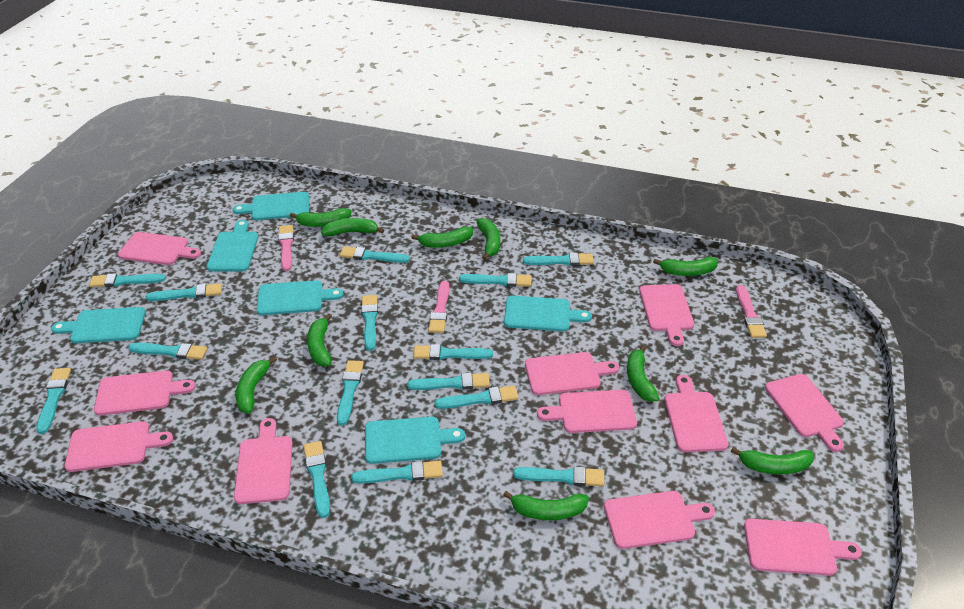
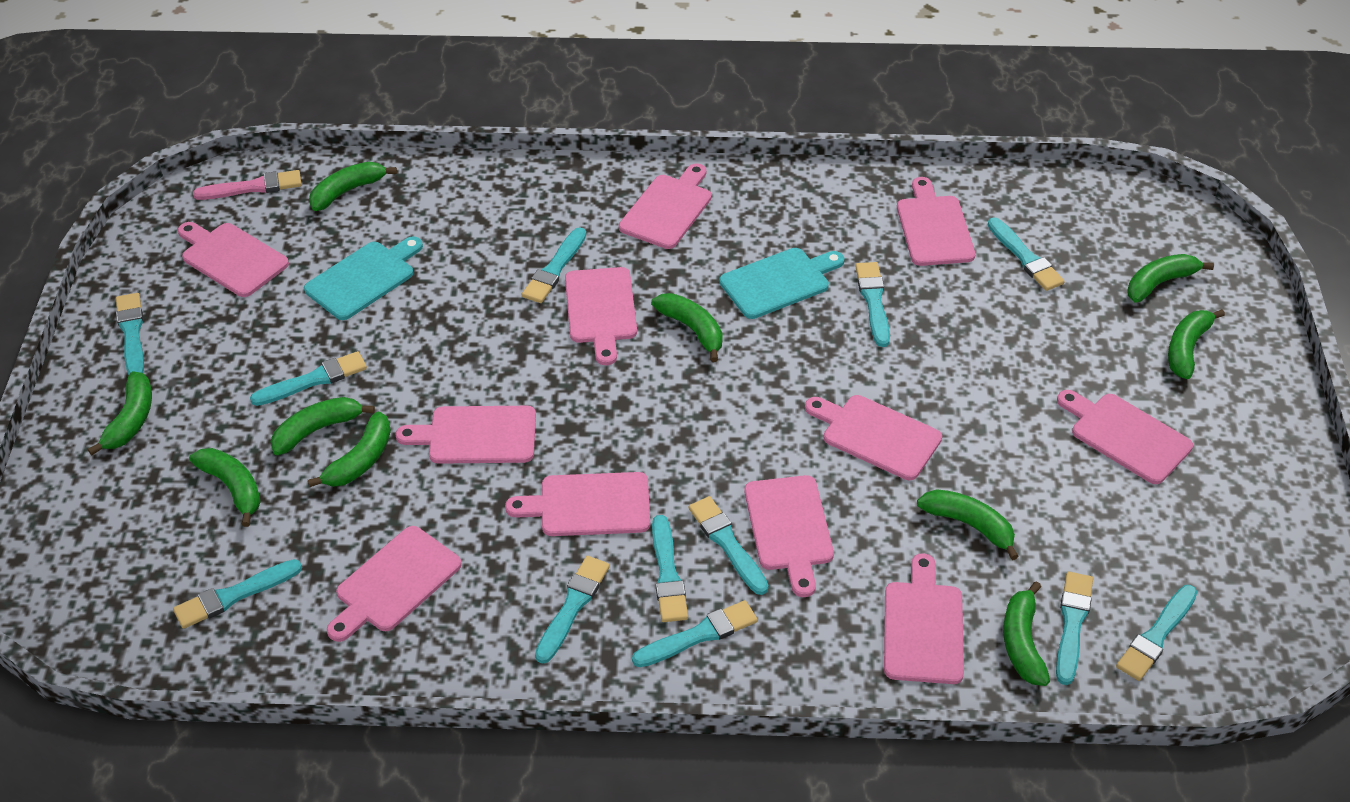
pink brush: [278,225,294,271] [428,281,449,333] [736,285,767,338] = 3 -> [193,170,302,200] = 1
turquoise brush: [36,368,71,434] [89,273,166,287] [128,343,207,360] [146,283,222,301] [304,441,330,518] [337,360,364,426] [340,246,410,263] [351,461,443,483] [361,295,378,351] [407,373,490,390] [413,344,493,360] [435,386,519,409] [459,273,532,287] [513,466,604,486] [523,253,594,266] = 15 -> [116,293,144,375] [173,559,302,629] [250,351,367,406] [522,228,586,303] [535,556,610,664] [632,600,758,667] [652,515,688,622] [688,496,769,595] [855,262,890,347] [988,217,1065,291] [1056,572,1093,685] [1116,585,1197,681] = 12
turquoise cutting board: [51,307,146,343] [207,220,258,272] [233,192,309,220] [256,280,344,315] [365,417,465,464] [504,296,592,331] = 6 -> [304,236,423,320] [719,248,844,319] = 2

